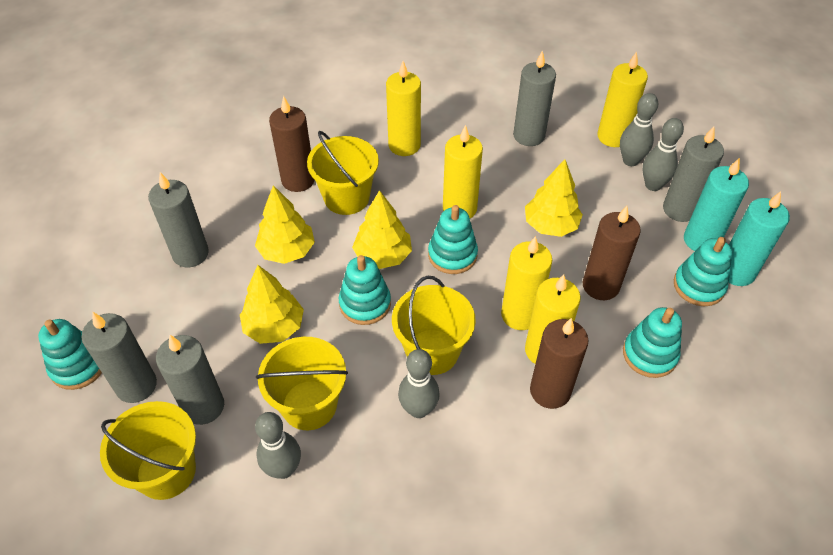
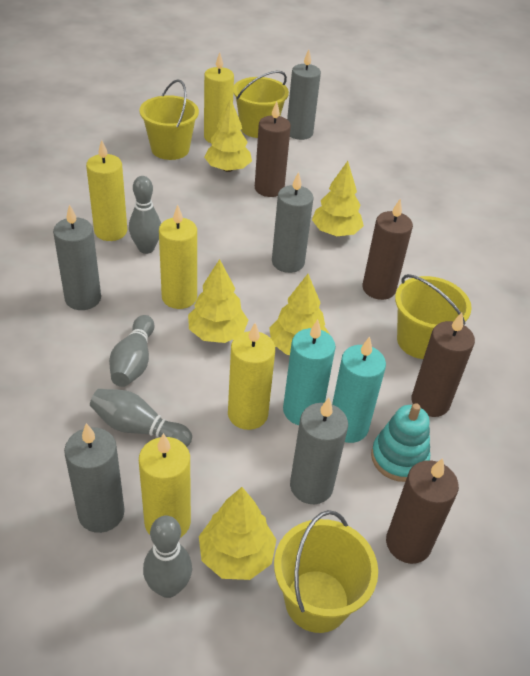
brown candle: [269,96,315,192] [530,318,589,409] [583,206,641,300] = 3 -> [255,101,291,197] [362,199,413,300] [386,458,459,564] [411,313,475,417] = 4
turquoise stacking toy: [38,319,102,390] [339,255,391,325] [428,205,478,274] [623,307,682,378] [674,237,732,306] = 5 -> [371,403,430,482] = 1
yellow tree: [240,265,304,344] [255,185,315,264] [352,190,412,269] [525,159,583,237] = 4 -> [188,259,248,343] [199,487,276,580] [204,98,252,172] [269,274,330,355] [312,161,364,236] = 5

